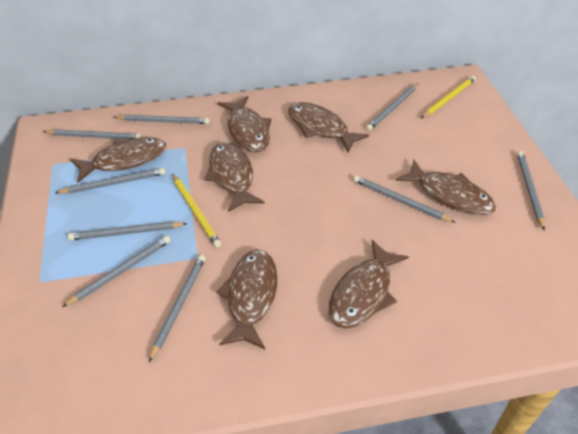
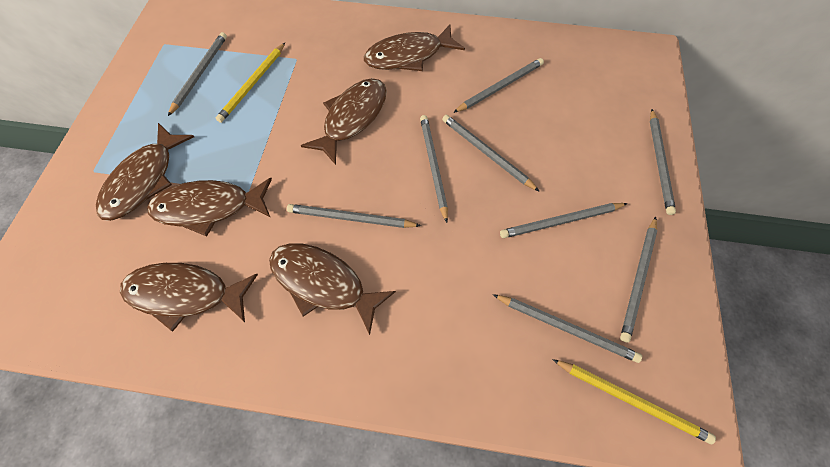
brown fish: [70,137,166,183] [204,142,264,212] [216,250,277,349] [218,96,271,152] [288,102,369,152] [328,240,409,329] [396,160,496,215] = 7 -> [96,123,194,221] [120,263,258,332] [147,178,272,236] [269,243,396,335] [301,78,387,165] [364,25,465,71] = 6

